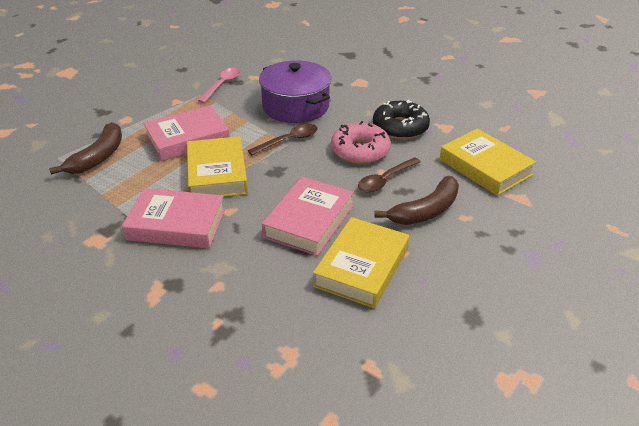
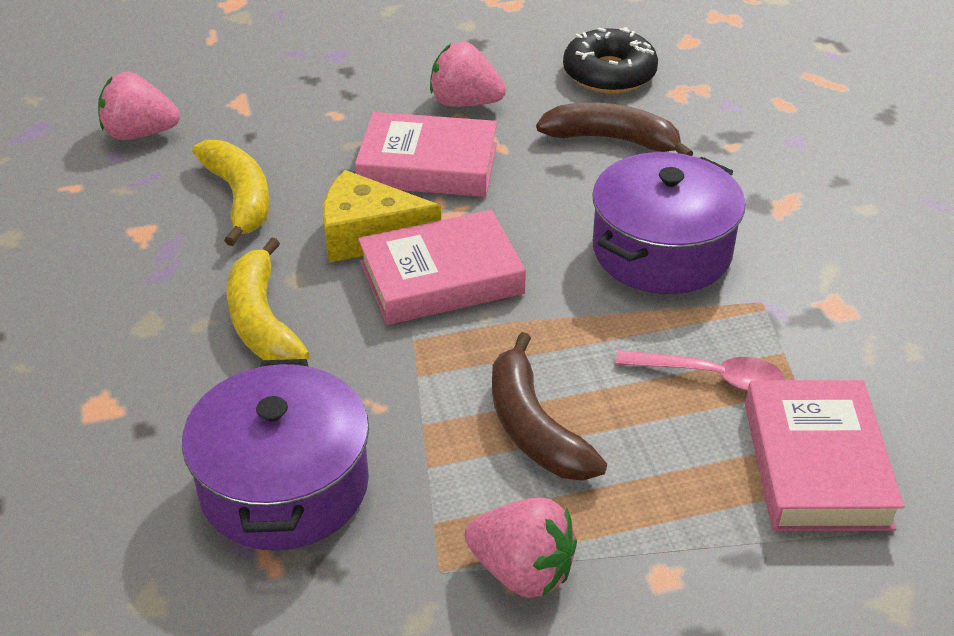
brown spoon: [248,124,317,155] [358,157,421,193] = 2 -> none = 0
pink donut: [331,121,391,164] = 1 -> none = 0
pink strawberry: none = 0 -> [98,72,180,140] [430,42,506,107] [464,498,577,598] = 3
purple pot: [259,60,331,123] = 1 -> [182,359,369,551] [592,152,746,294] = 2
yellow banana: none = 0 -> [192,140,270,246] [227,237,309,360] = 2
yellow book: [187,136,248,197] [313,217,410,308] [440,129,536,196] = 3 -> none = 0
yellow cheese: none = 0 -> [323,170,441,263] = 1

